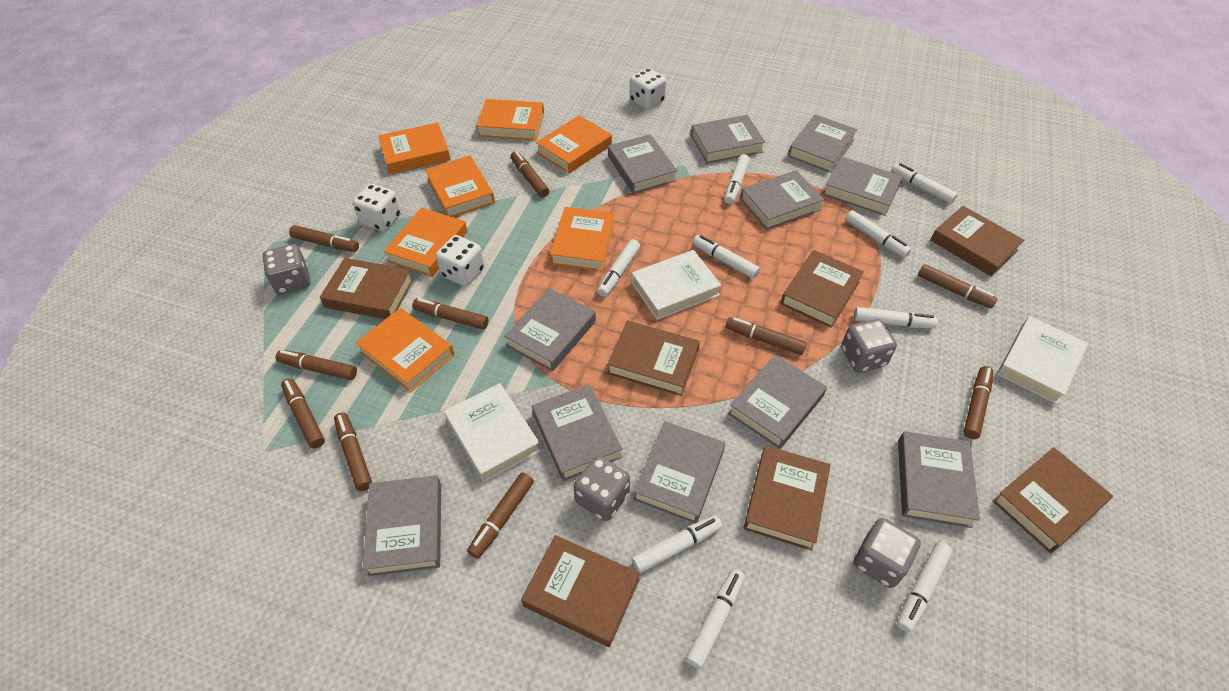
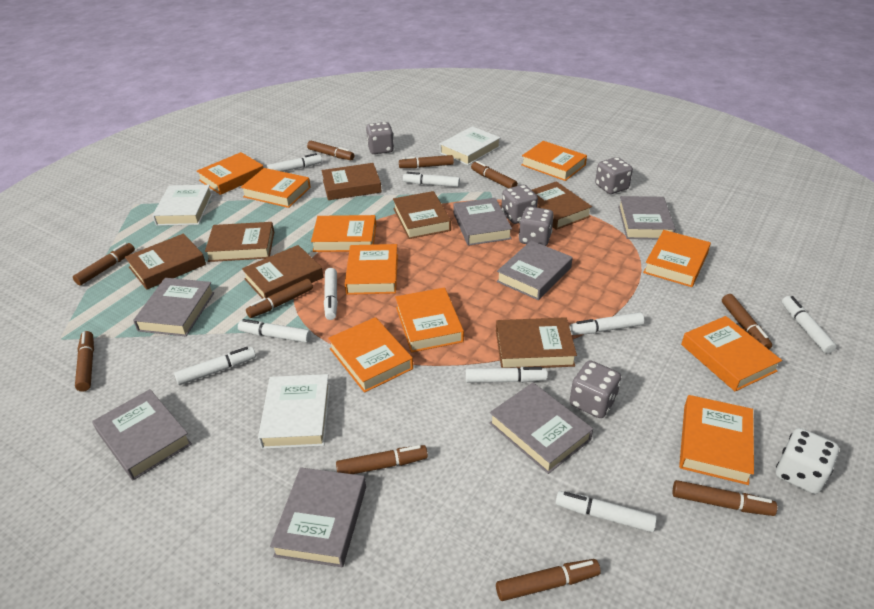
grey book: [363,475,441,577] [504,288,596,371] [532,384,623,481] [608,134,677,194] [633,421,725,523] [691,115,765,163] [728,355,827,449] [740,170,825,230] [788,114,858,173] [823,156,903,216] [898,431,980,528] = 11 -> [92,389,192,480] [133,278,214,336] [270,467,366,567] [453,198,512,246] [489,383,593,474] [496,240,573,300] [618,196,675,239] = 7
grey dice: [263,244,310,294] [574,456,630,521] [841,319,897,372] [854,518,921,588] = 4 -> [366,122,394,154] [501,185,538,224] [519,207,554,246] [570,360,621,418] [595,157,633,194] = 5
orange book: [356,308,454,392] [378,122,451,174] [384,207,468,277] [425,155,495,217] [477,99,544,140] [536,115,612,174] [550,207,615,271] = 7 -> [197,152,264,195] [241,168,311,208] [311,215,376,252] [328,317,413,393] [345,244,398,295] [395,287,464,353] [521,141,587,181] [643,230,711,287] [679,395,754,485] [681,316,782,392] = 10
white dice: [353,184,401,231] [436,235,485,286] [630,68,666,110] = 3 -> [776,428,839,494] = 1

